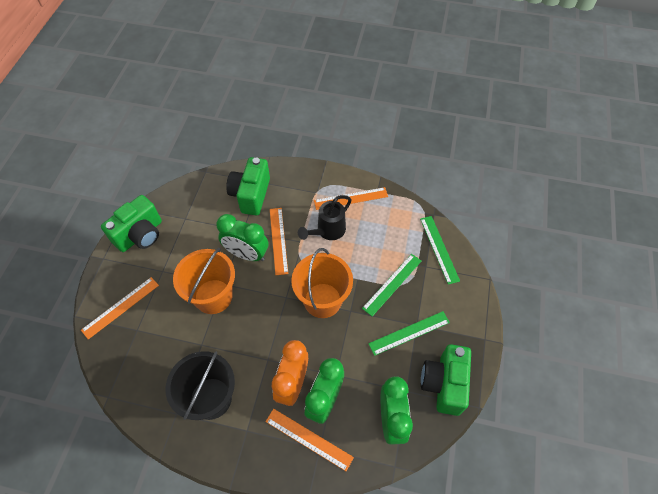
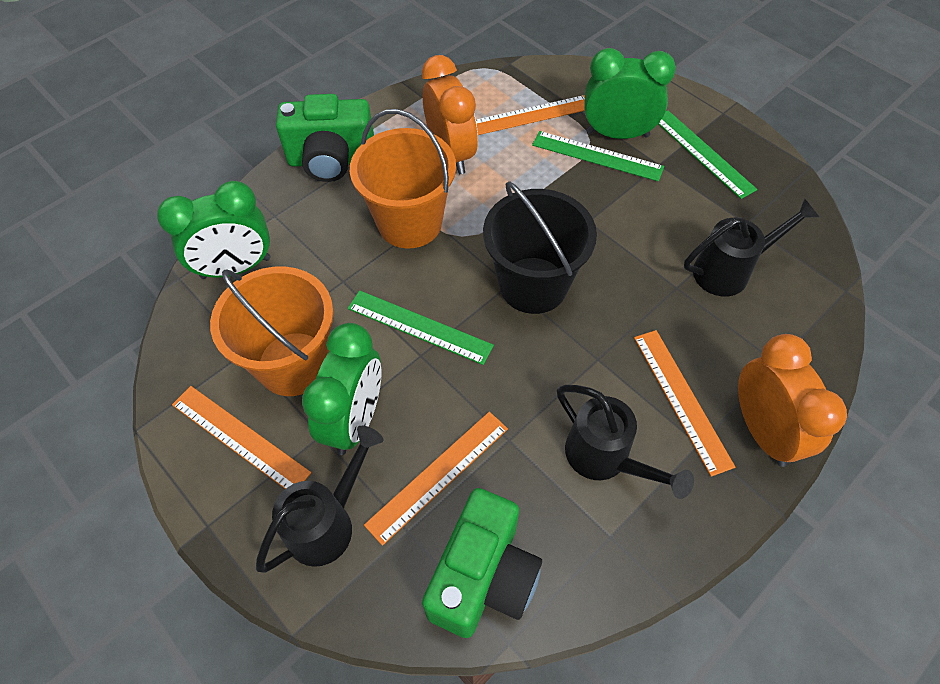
black watering can: [298,195,352,240] = 1 -> [256,426,383,573] [557,385,694,499] [684,198,819,297] = 3
green camera: [101,195,162,252] [226,157,270,216] [421,344,471,416] = 3 -> [276,94,374,182] [422,488,542,638] = 2
orange clock: [272,340,308,406] = 1 -> [422,55,478,174] [738,334,847,467] = 2

